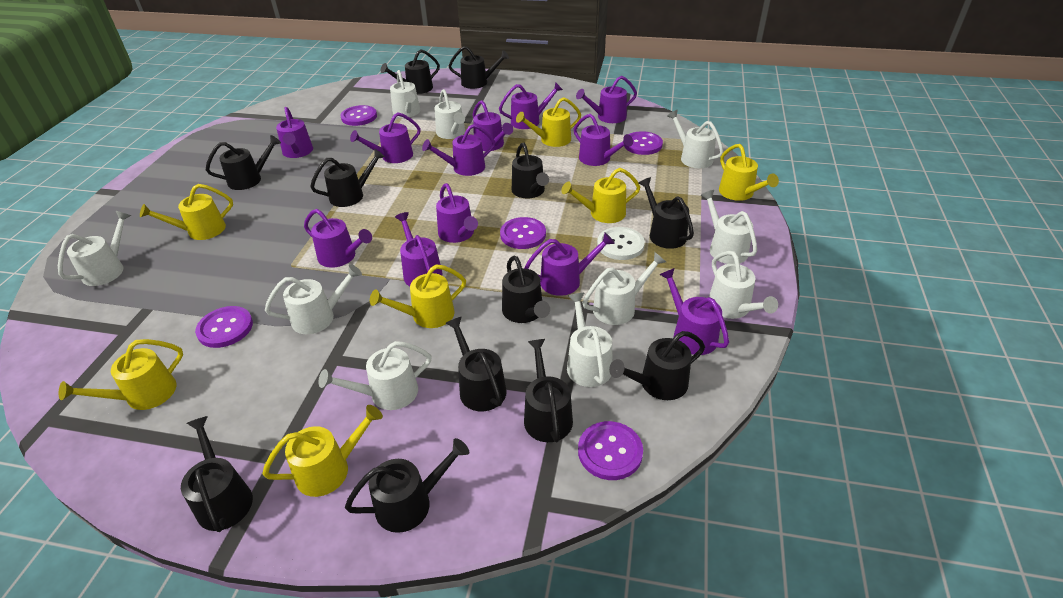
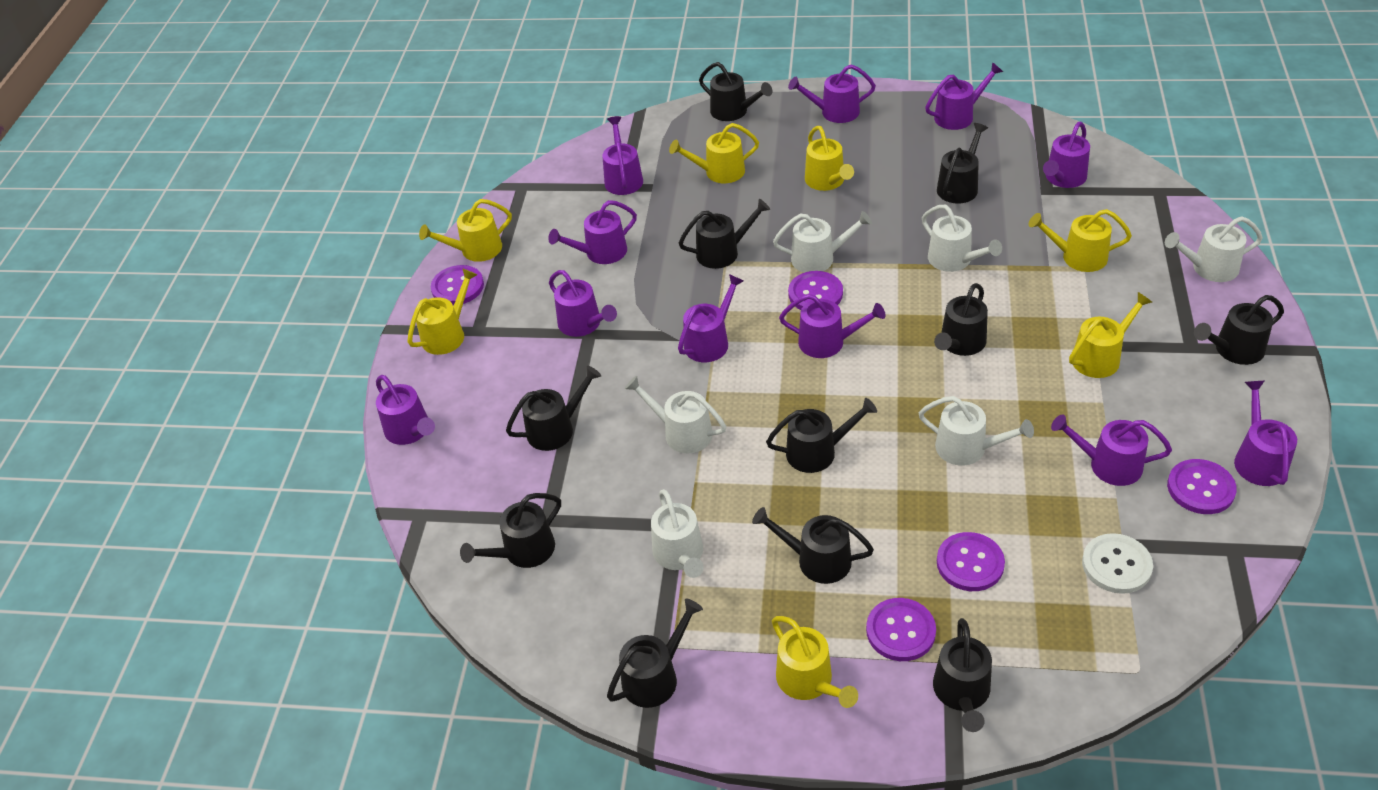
black watering can: [181,416,253,532] [206,135,281,190] [310,149,385,207] [345,438,469,533] [380,49,440,94] [446,316,507,411] [449,46,509,89] [502,256,550,323] [512,143,549,198] [524,339,573,442] [609,331,705,400] [639,177,694,249] = 12 -> [460,493,561,568] [506,366,601,451] [607,598,703,708] [679,199,770,269] [699,62,772,121] [752,507,874,584] [766,398,877,473] [933,618,992,732] [934,283,988,356] [937,123,988,204] [1194,295,1284,365] = 11
purple watering can: [276,107,313,158] [304,209,372,268] [350,113,421,163] [395,212,443,286] [422,124,495,176] [436,183,478,243] [473,100,513,151] [499,82,563,129] [525,233,615,296] [573,114,633,166] [576,76,637,123] [659,268,729,355] = 12 -> [376,375,435,445] [548,200,637,264] [549,270,617,337] [602,116,643,195] [678,274,744,362] [779,294,885,358] [788,64,876,123] [925,62,1003,130] [1043,122,1090,188] [1051,414,1172,486] [1234,381,1297,486] = 11
white watering can: [58,211,131,286] [265,264,362,334] [319,341,432,410] [390,70,420,118] [435,89,465,139] [567,293,612,387] [582,252,666,325] [667,110,724,168] [701,190,757,264] [709,251,778,319] = 10 -> [625,376,726,453] [651,489,704,578] [773,211,872,273] [919,396,1034,466] [922,205,1002,272] [1165,216,1263,282] = 6

